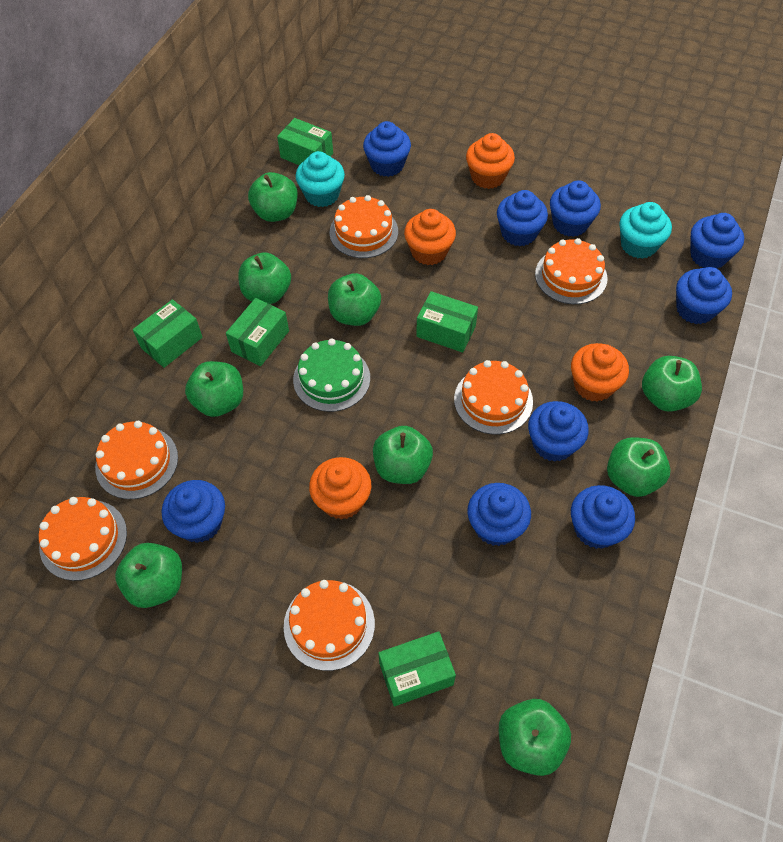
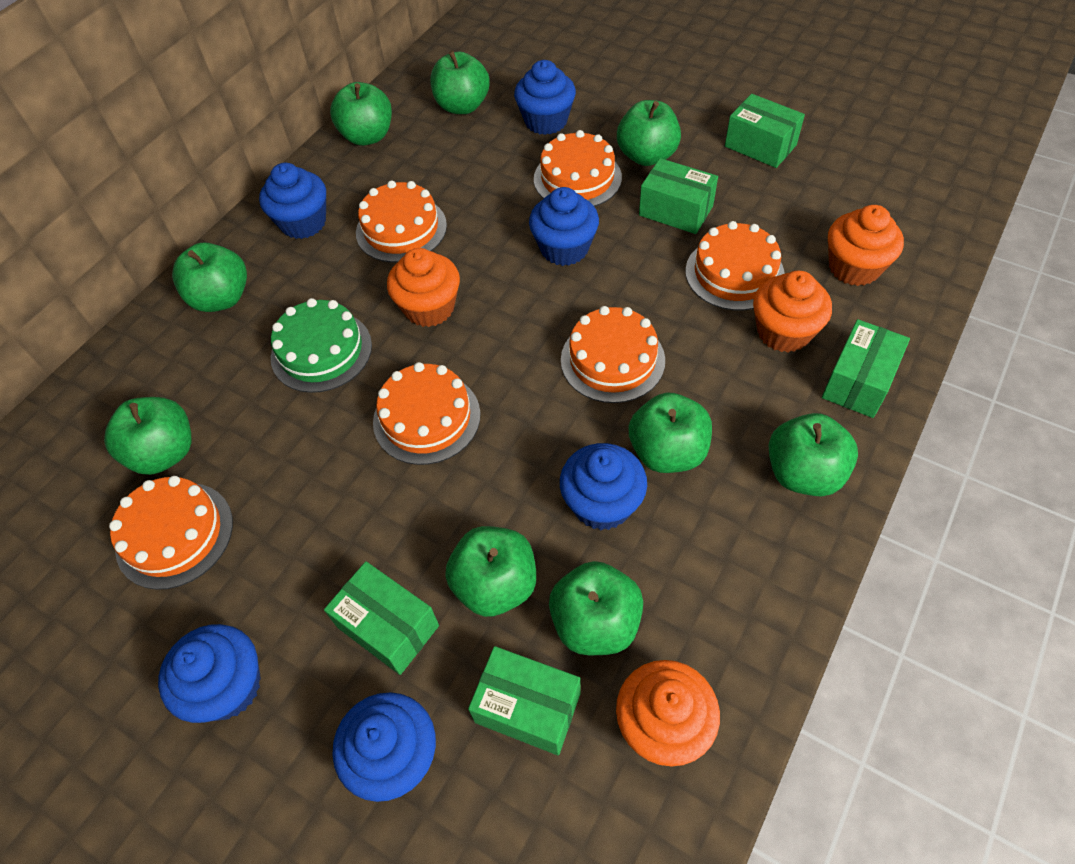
blue cupcake: [162,480,225,543] [363,121,411,177] [467,483,531,546] [497,190,548,246] [528,401,589,462] [550,180,601,237] [571,485,635,549] [676,267,732,324] [690,213,744,269] = 9 -> [158,624,261,723] [259,163,326,239] [333,693,436,802] [514,60,576,135] [529,187,599,266] [560,443,647,530] = 6
turquoise cupcake: [295,151,345,207] [619,202,672,259] = 2 -> none = 0

